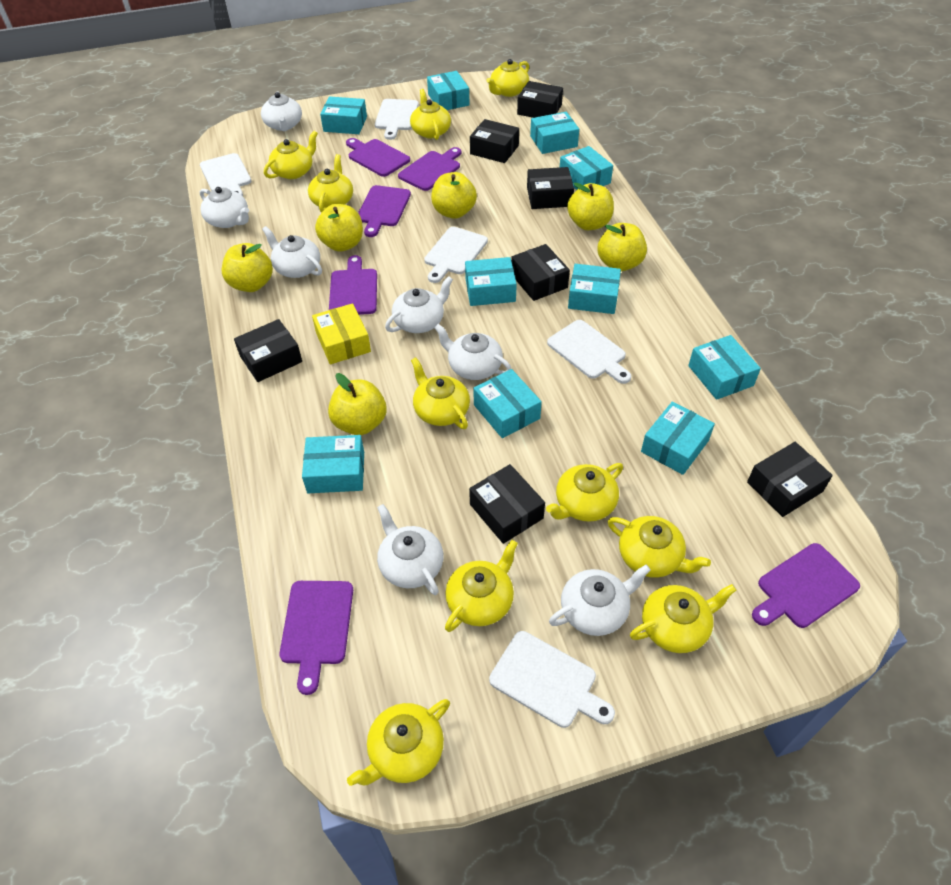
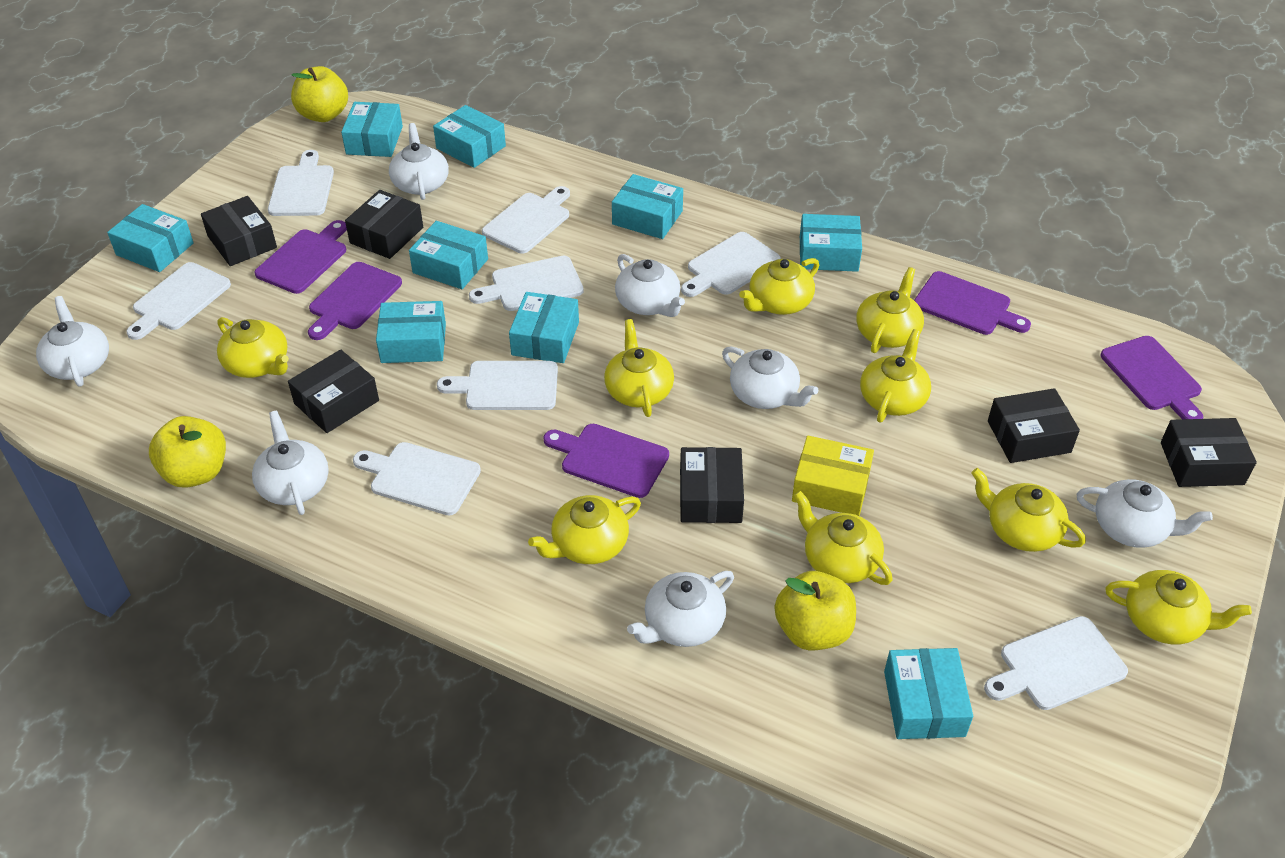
black box: [234,319,302,382] [469,464,545,544] [470,119,519,163] [511,244,570,301] [517,81,563,118] [527,167,574,209] [747,442,833,517] = 7 -> [201,196,277,266] [288,350,379,433] [345,190,423,259] [680,447,744,523] [988,388,1080,463] [1161,418,1257,487] = 6
purple cutting board: [279,581,353,695] [329,255,377,315] [346,138,410,177] [358,185,411,237] [398,147,461,191] [752,543,860,628] = 6 -> [254,220,347,294] [308,262,402,340] [543,424,669,498] [914,271,1031,335] [1100,336,1203,419] = 5
turquoise box: [302,435,364,493] [320,96,367,134] [427,71,469,110] [465,257,517,306] [473,369,542,438] [530,112,579,154] [560,146,613,190] [568,264,621,314] [641,402,715,475] [688,335,761,400] = 10 -> [107,204,194,272] [341,102,403,157] [376,301,446,363] [409,221,488,289] [433,105,506,168] [509,292,579,363] [612,174,683,239] [800,214,862,272] [884,648,973,739] = 9
white cutting board: [200,153,252,196] [375,99,419,140] [424,227,488,283] [489,631,615,728] [547,320,631,384] = 5 -> [126,262,231,340] [268,150,334,216] [353,442,481,515] [437,361,558,410] [469,256,584,311] [482,186,570,254] [681,232,781,297] [984,616,1128,710] = 8
yellow apple: [222,243,273,292] [315,204,363,252] [328,373,386,435] [431,172,477,219] [567,182,614,230] [598,223,647,271] = 6 -> [149,416,226,487] [291,66,348,122] [775,571,856,651] = 3
yellow teapot: [264,131,318,179] [308,154,353,213] [347,699,450,786] [410,89,451,140] [411,357,470,429] [445,540,518,632] [486,59,529,97] [546,463,623,522] [608,516,711,578] [630,584,736,653] = 10 -> [217,317,289,378] [528,495,641,564] [604,319,674,417] [739,258,819,315] [794,491,893,585] [856,267,924,353] [860,329,931,422] [971,468,1086,552] [1105,570,1252,644] = 9

